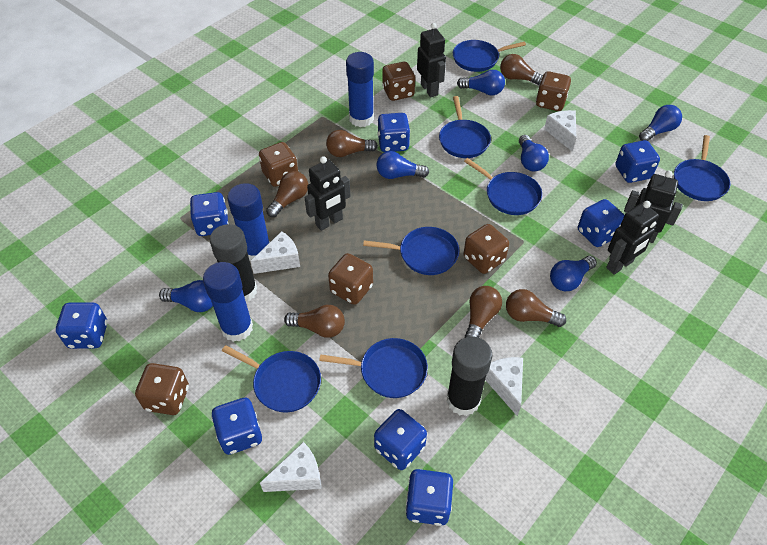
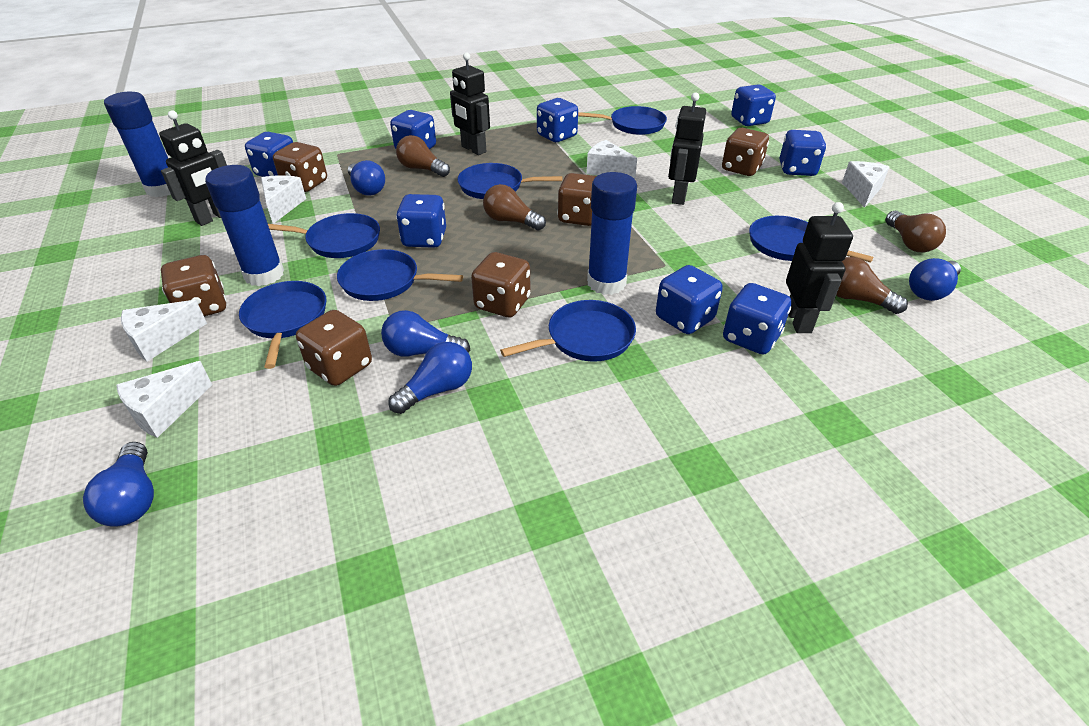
black glue stick: [210,224,257,302] [447,336,492,416] = 2 -> none = 0
blue light bulb: [159,280,213,312] [376,151,429,179] [457,70,505,96] [519,135,549,171] [550,256,597,291] [639,105,682,141] = 6 -> [83,442,154,527] [348,160,385,196] [381,310,470,357] [388,342,472,414] [909,258,961,301] = 5
brown light bulb: [266,171,308,217] [284,305,345,338] [326,130,378,157] [465,286,502,337] [500,54,543,85] [506,289,566,327] = 6 -> [396,135,450,177] [483,184,546,230] [836,257,908,314] [885,211,946,252] = 4
white cheese: [250,231,300,274] [260,442,321,492] [485,357,523,416] [544,110,576,151] = 4 -> [116,361,212,438] [121,300,207,361] [261,175,306,224] [587,140,637,179] [842,161,889,208] = 5

